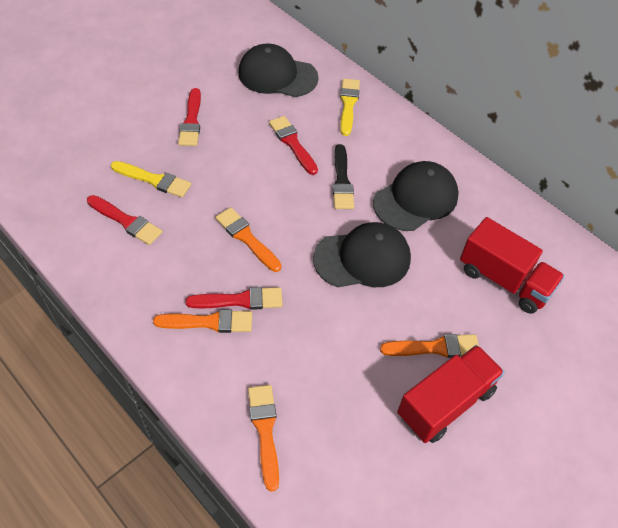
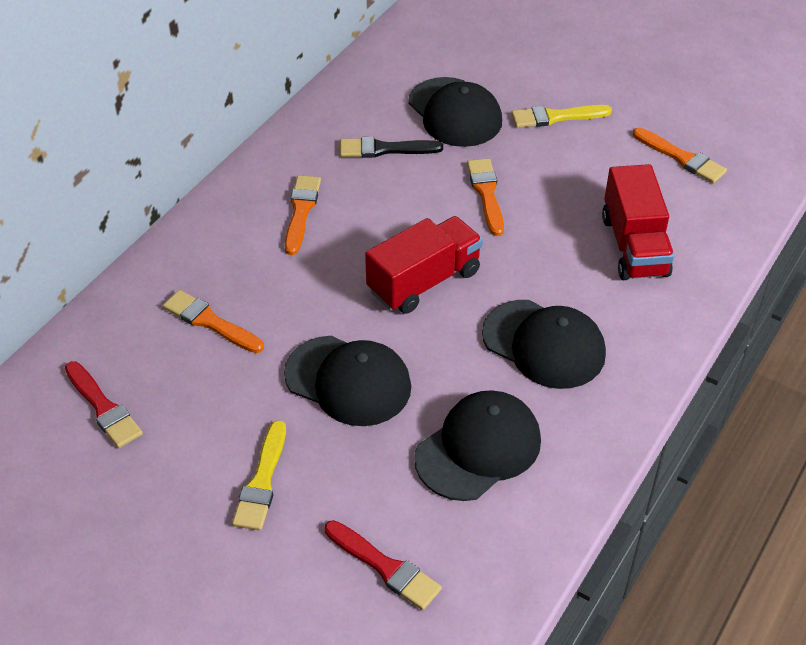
black cap: [238,44,319,97] [313,222,411,287] [373,161,459,231] = 3 -> [284,336,411,426] [408,77,502,147] [414,390,541,501] [482,300,606,389] = 4
red brush: [87,195,162,245] [178,88,201,146] [185,287,282,310] [269,116,318,175] = 4 -> [65,361,143,448] [325,520,442,610] = 2

